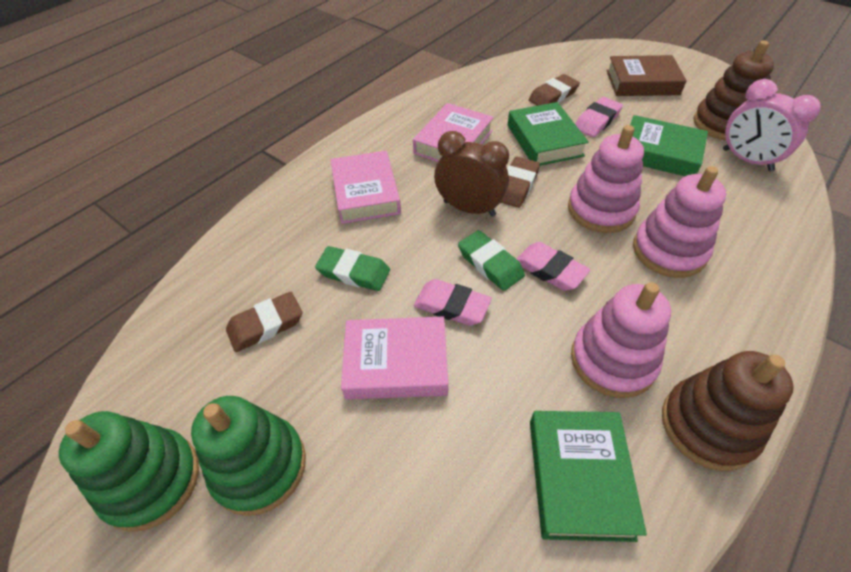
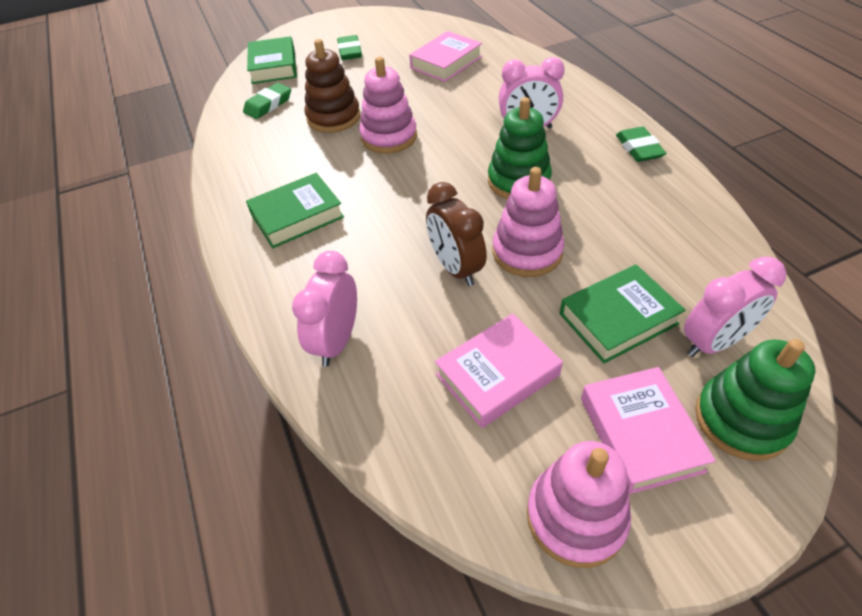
brown book: [606,55,687,96] = 1 -> none = 0
brown eraser: [226,292,302,352] [500,157,540,208] [529,74,580,106] = 3 -> none = 0
brown stacking toy: [662,351,794,471] [694,40,774,140] = 2 -> [305,39,360,133] = 1
green eraser: [315,246,390,291] [458,230,525,291] = 2 -> [243,83,291,119] [337,35,362,60] [616,126,667,162] = 3
pink clock: [723,79,821,171] = 1 -> [292,251,357,366] [499,57,565,129] [684,256,787,357] = 3
pink eraser: [414,279,492,326] [517,242,591,291] [575,97,623,137] = 3 -> none = 0

